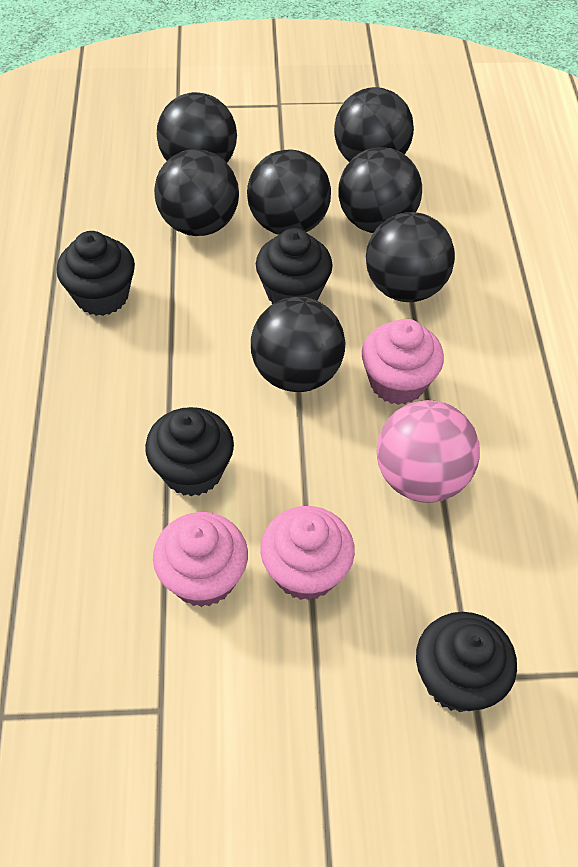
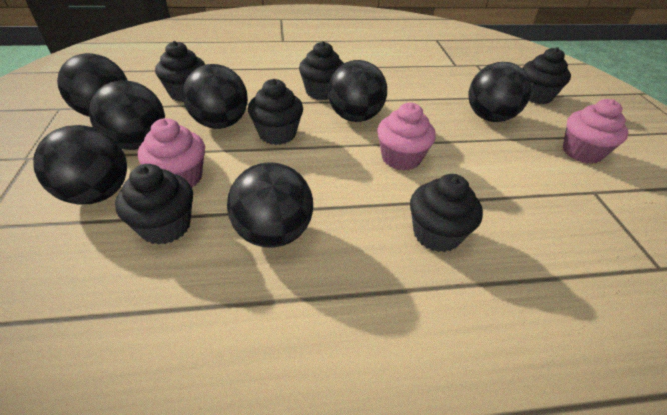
black cupcake: [57,231,135,316] [145,407,234,497] [256,228,333,304] [416,612,517,712] = 4 -> [115,164,193,245] [155,41,205,102] [248,79,303,145] [299,41,344,100] [410,174,483,252] [522,47,571,104] = 6
pink ball: [376,400,480,503] = 1 -> none = 0

